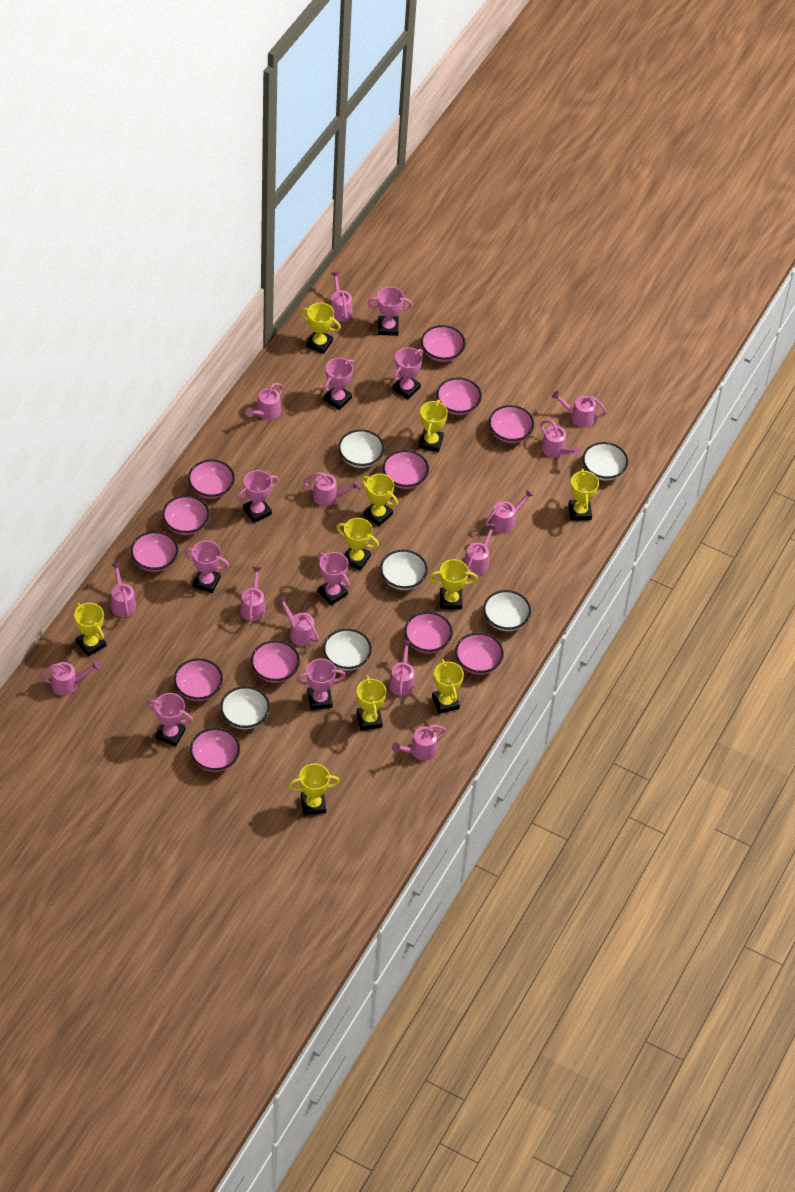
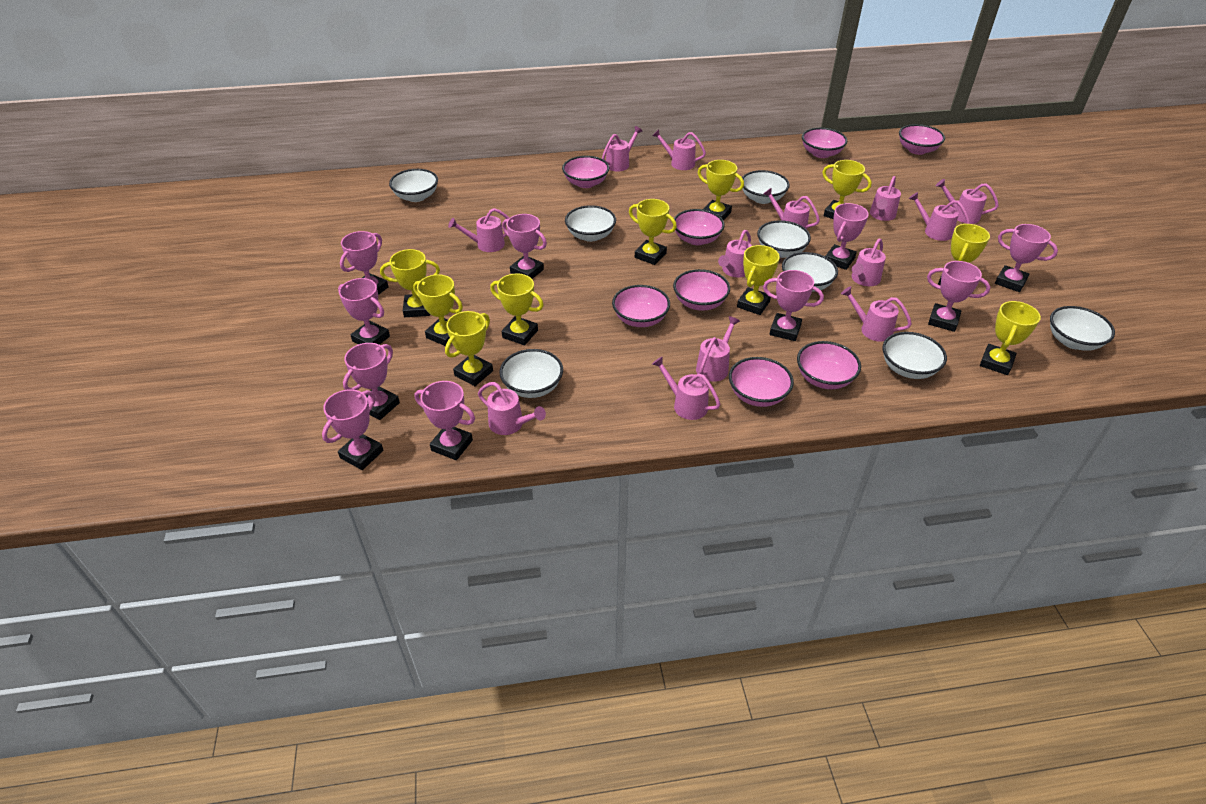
pink bowl: [131,531,178,572] [162,495,210,535] [174,658,223,701] [188,460,235,499] [190,728,240,772] [251,640,300,683] [383,450,429,489] [404,612,453,653] [421,325,466,362] [437,377,482,415] [455,632,504,674] [489,405,534,443] = 12 -> [562,156,609,188] [612,285,670,327] [673,269,730,311] [674,209,725,245] [729,357,794,407] [797,341,861,389] [802,128,847,158] [899,124,945,155] = 8
pink trophy: [147,693,193,746] [184,541,229,593] [237,470,278,523] [296,659,346,710] [318,552,350,605] [324,358,354,410] [367,287,412,336] [392,347,423,399] = 8 -> [322,389,383,470] [338,278,390,345] [340,231,388,295] [343,343,400,420] [415,381,475,460] [502,214,547,279] [763,270,824,341] [825,203,869,270] [927,261,990,332] [995,224,1058,292] = 10
white bowl: [220,686,270,729] [323,629,372,671] [338,429,384,468] [380,550,428,590] [483,590,531,631] [583,442,628,481] = 6 -> [389,169,438,202] [499,349,563,398] [565,205,616,242] [742,170,790,204] [757,220,811,258] [782,252,838,292] [882,332,947,379] [1050,306,1115,351] = 8

